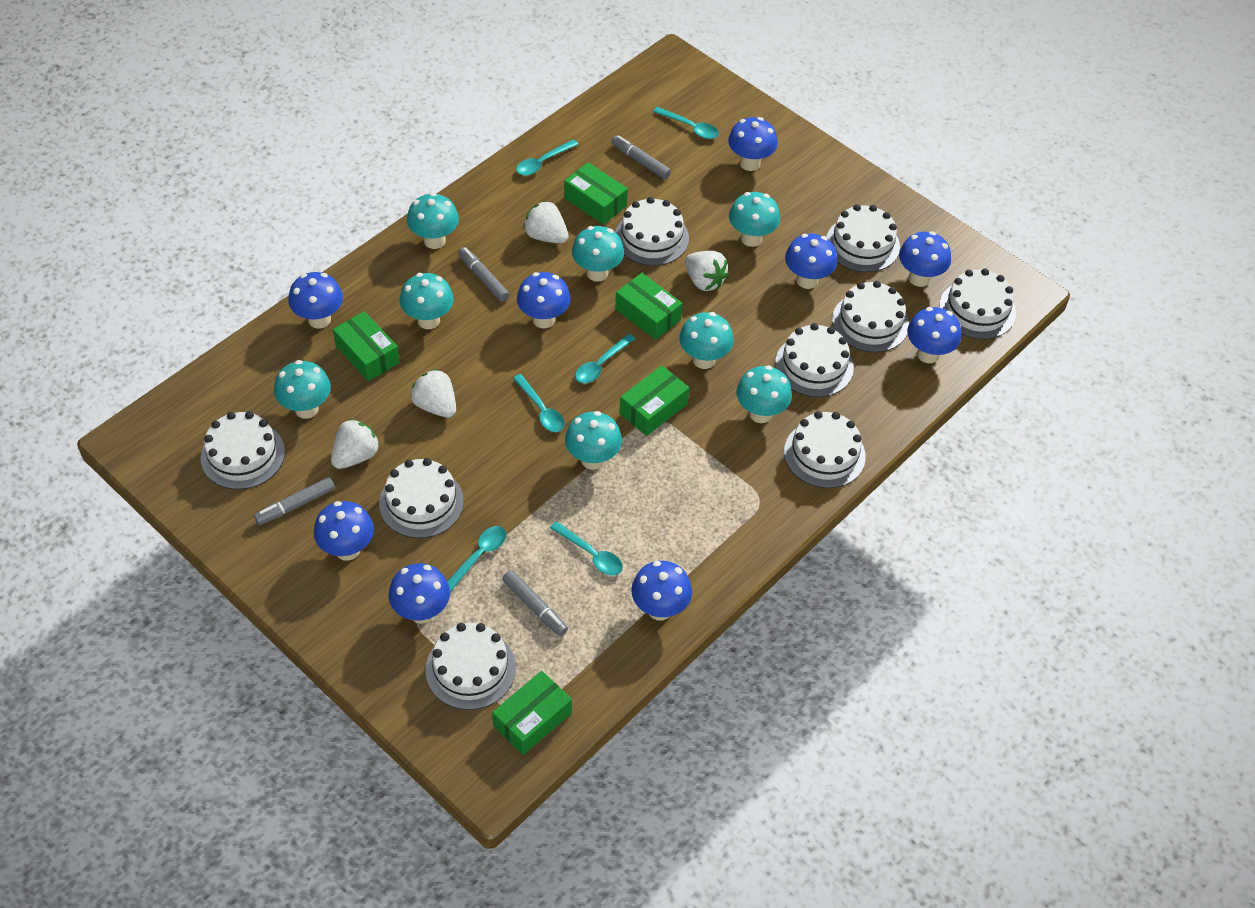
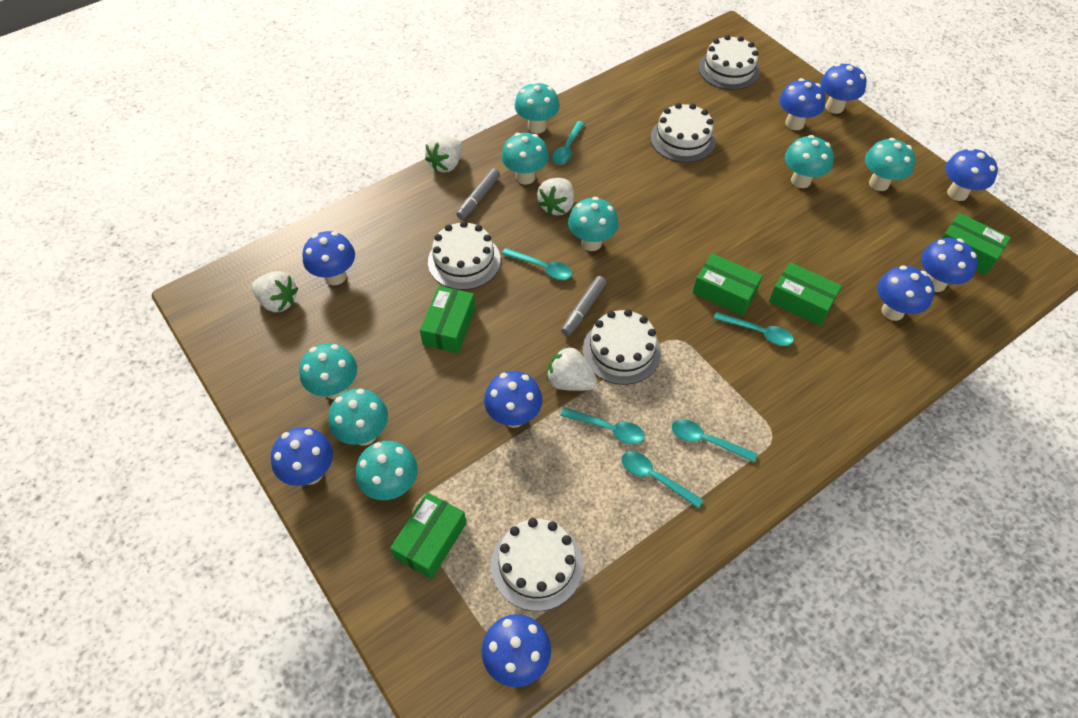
grey marker: [254,477,335,525] [458,247,510,302] [502,570,568,636] [611,135,671,179] = 4 -> [456,168,500,220] [561,276,607,336] = 2
white cake: [201,411,285,489] [379,458,464,538] [425,623,516,710] [615,197,689,266] [775,323,854,397] [784,411,866,488] [826,204,900,272] [832,281,909,353] [939,269,1016,339] = 9 -> [428,221,501,290] [491,518,583,611] [583,309,661,385] [650,103,716,163] [698,35,760,90] = 5

